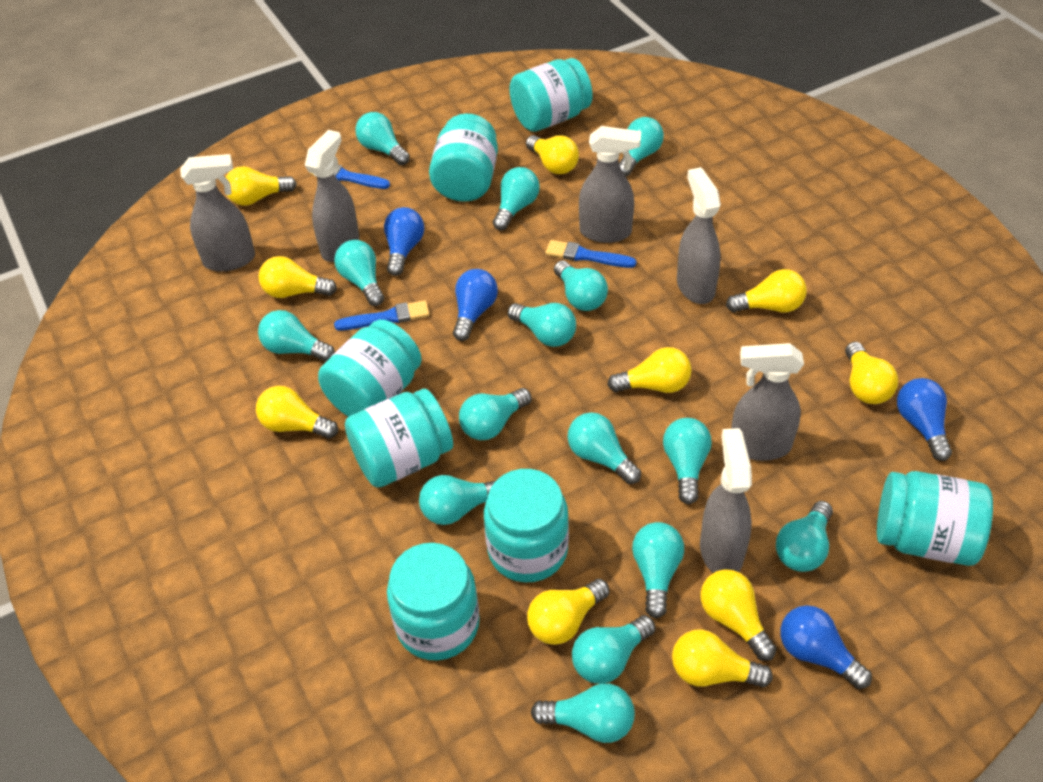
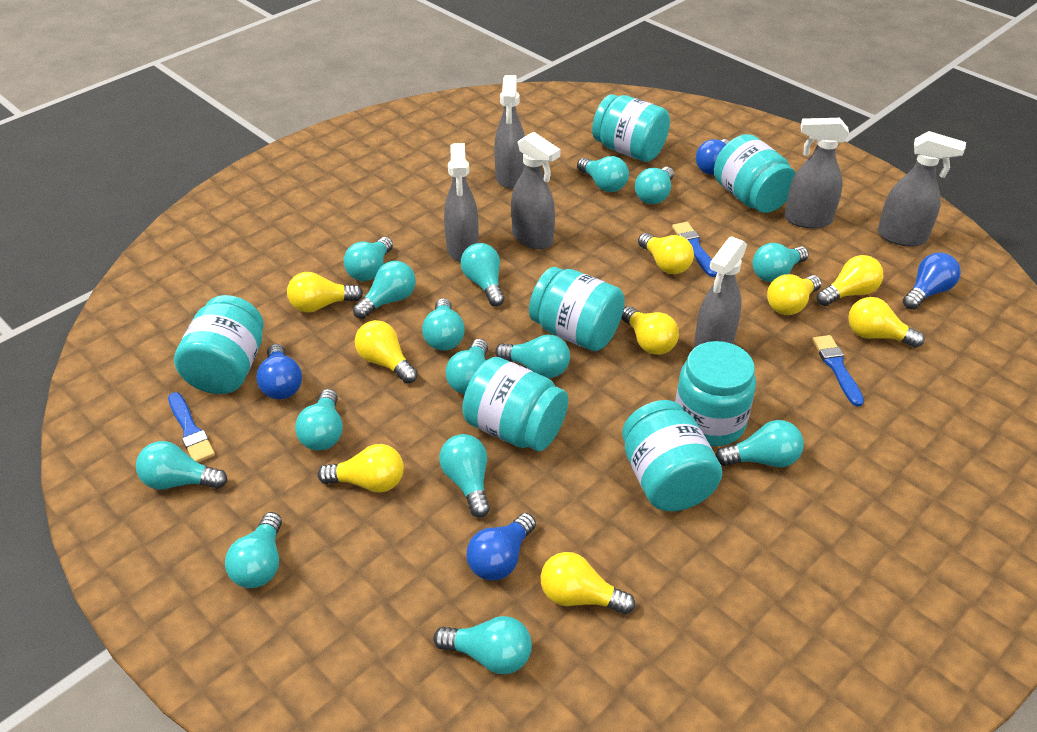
yellow light bulb: [226,166,297,206] [256,386,338,439] [258,256,337,298] [526,135,579,174] [527,579,610,645] [608,347,691,393] [672,629,773,688] [701,569,777,661] [726,269,807,312] [845,342,898,404] = 10 -> [287,272,363,313] [318,444,404,493] [355,320,418,383] [541,552,635,614] [622,306,679,355] [638,233,694,274] [767,274,822,315] [817,255,883,306] [848,297,925,348] = 9

